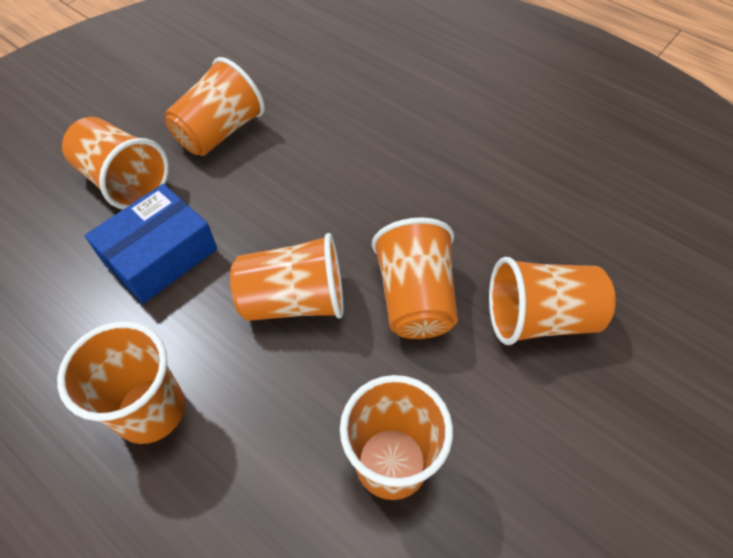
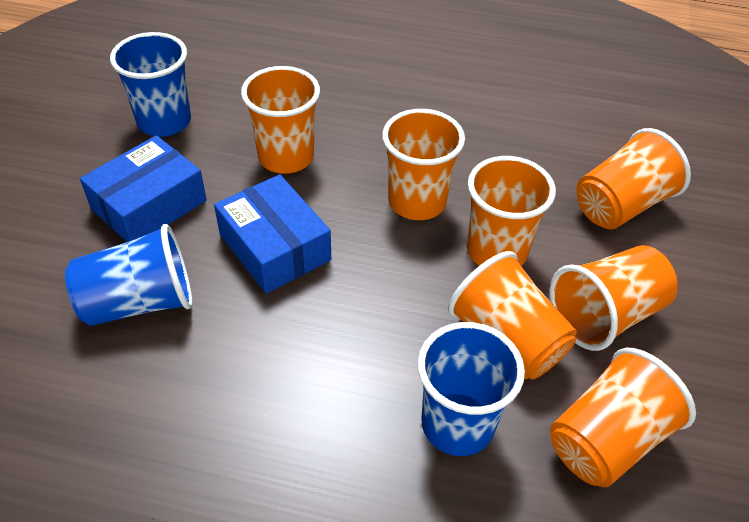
blue box: [85,184,217,304] = 1 -> [80,135,207,242] [214,174,331,294] = 2
blue cup: none = 0 -> [65,224,192,326] [110,32,191,137] [418,322,525,456] = 3

